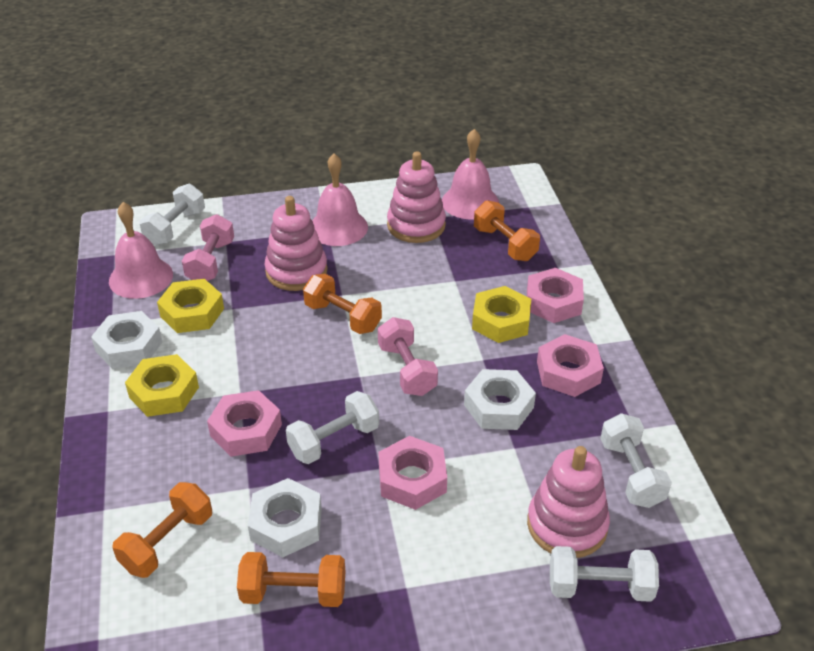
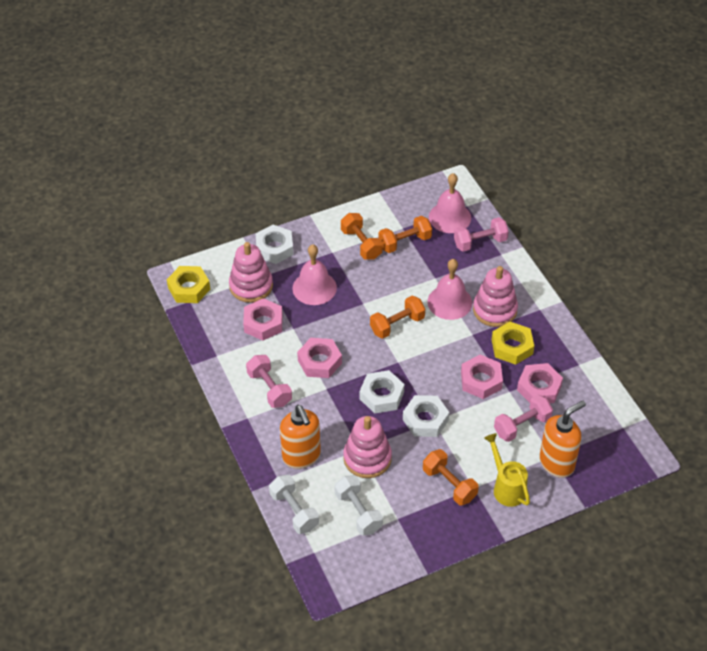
orange soap dispenser: none = 0 -> [280,405,321,469] [539,401,586,478] = 2
pink dumbbell: [182,214,234,281] [378,317,438,396] = 2 -> [246,355,292,408] [454,217,509,252] [494,395,553,442] = 3
white dumbbell: [139,184,205,246] [286,391,379,464] [550,546,659,602] [600,413,672,508] = 4 -> [269,475,319,534] [334,475,383,536] = 2
yellow nut: [125,354,199,417] [157,279,224,333] [472,286,531,343] = 3 -> [167,266,210,303] [492,322,534,365] = 2
yellow watering can: none = 0 -> [484,433,530,507] = 1

